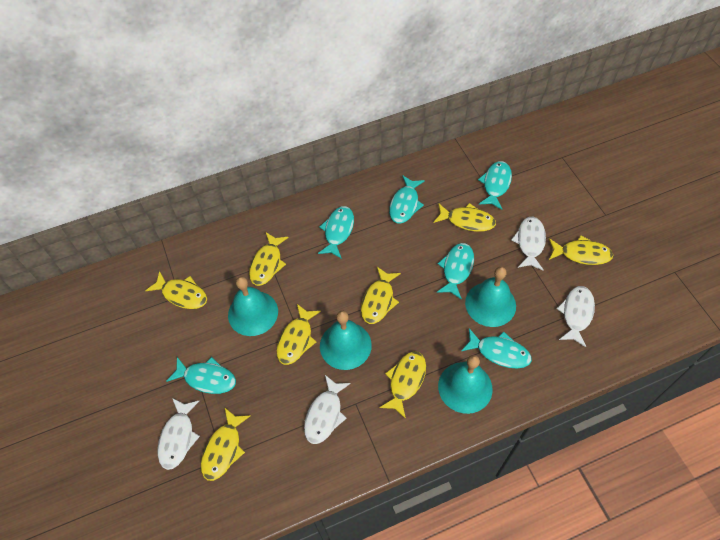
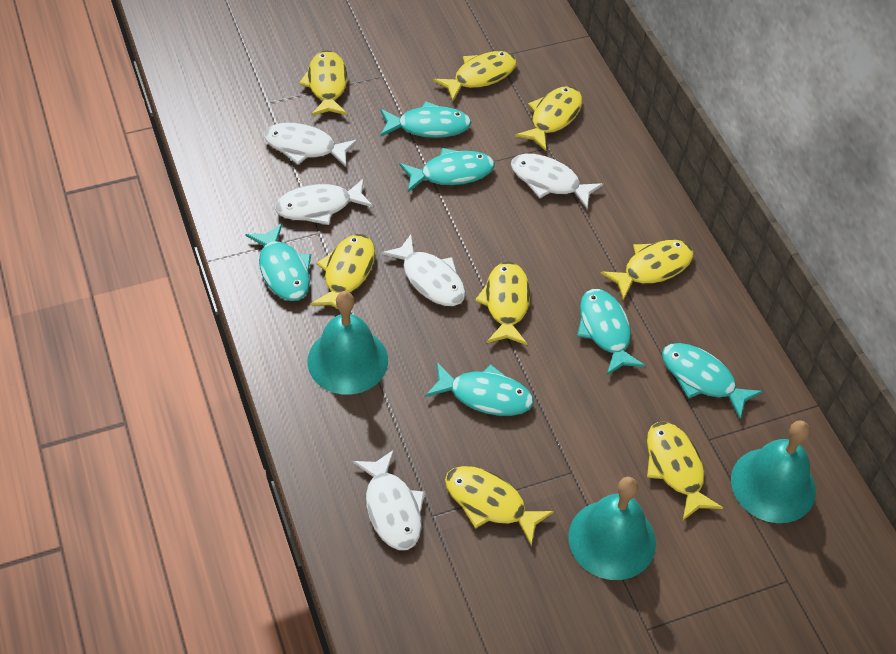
turquoise bell: [228,277,278,336] [320,311,372,370] [438,355,492,414] [465,267,516,327] = 4 -> [307,291,388,395] [568,477,656,580] [731,420,816,523] = 3
white fish: [158,398,200,470] [304,375,351,444] [511,216,546,270] [556,286,595,347] = 4 -> [264,123,358,167] [275,178,373,225] [352,450,425,550] [381,235,465,306] [511,154,604,209] = 5

